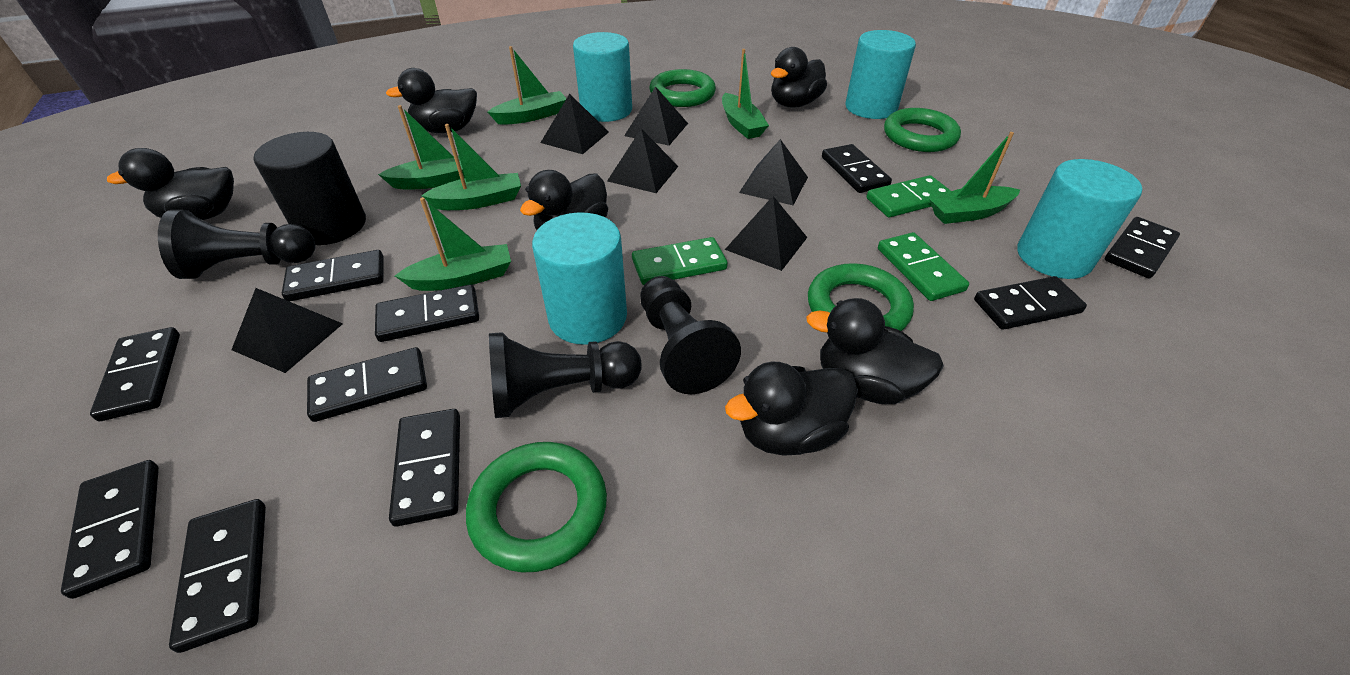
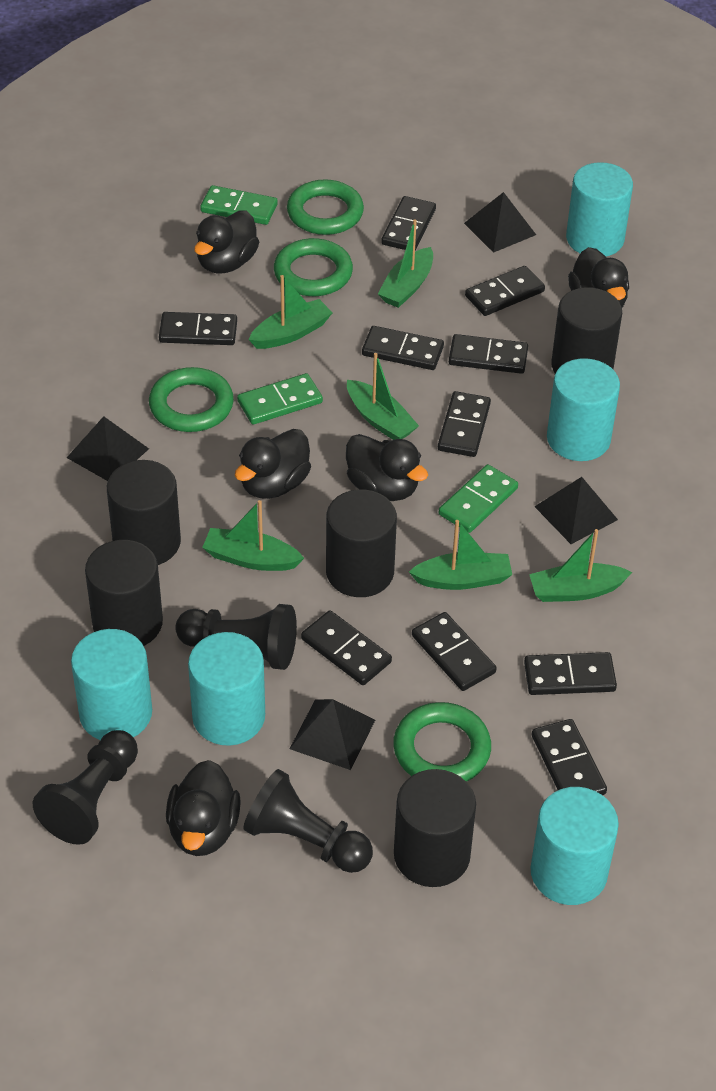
black cylinder: [254,132,366,245] = 1 -> [85,540,163,646] [107,460,181,565] [326,489,397,597] [394,769,476,887] [551,287,622,373] = 5
black duck: [107,148,234,220] [386,68,477,133] [520,170,608,230] [725,362,858,456] [771,47,827,108] [806,298,944,404] = 6 -> [166,760,241,856] [194,210,259,274] [235,429,311,499] [346,434,428,501] [568,247,629,308] = 5
black pyramid: [231,288,343,373] [540,94,609,154] [607,128,678,193] [624,86,688,146] [725,196,807,271] [739,139,808,205] = 6 -> [67,416,149,481] [290,699,375,770] [464,192,536,253] [534,477,618,544] = 4
turquoise cylinder: [532,212,627,345] [573,32,632,122] [845,30,916,119] [1017,159,1142,279] = 4 -> [71,629,152,740] [188,632,265,746] [530,787,619,905] [547,358,620,461] [566,162,633,256] = 5

